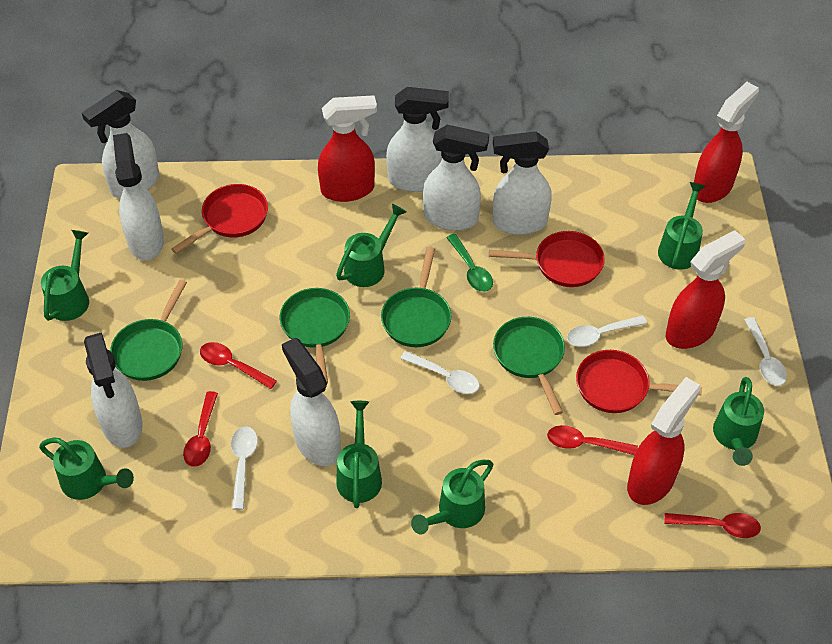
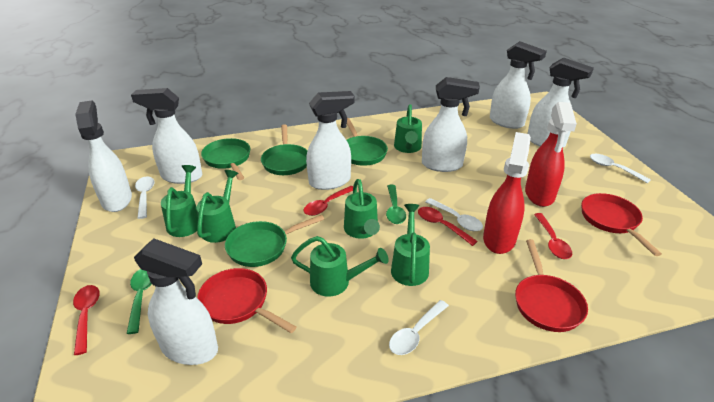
green spoon: [446,234,493,292] = 1 -> [126,269,152,334] [386,185,406,224] = 2
green watering can: [39,437,134,500] [41,230,89,321] [336,204,406,287] [336,401,382,508] [411,460,494,534] [658,182,706,270] [713,377,764,466] = 7 -> [161,165,198,237] [196,170,238,243] [291,236,389,297] [344,179,380,239] [391,204,430,286] [394,104,422,153] = 6
red spray bottle: [318,95,377,202] [627,377,701,505] [666,230,745,349] [692,82,759,203] = 4 -> [483,132,531,254] [525,102,577,207] = 2

